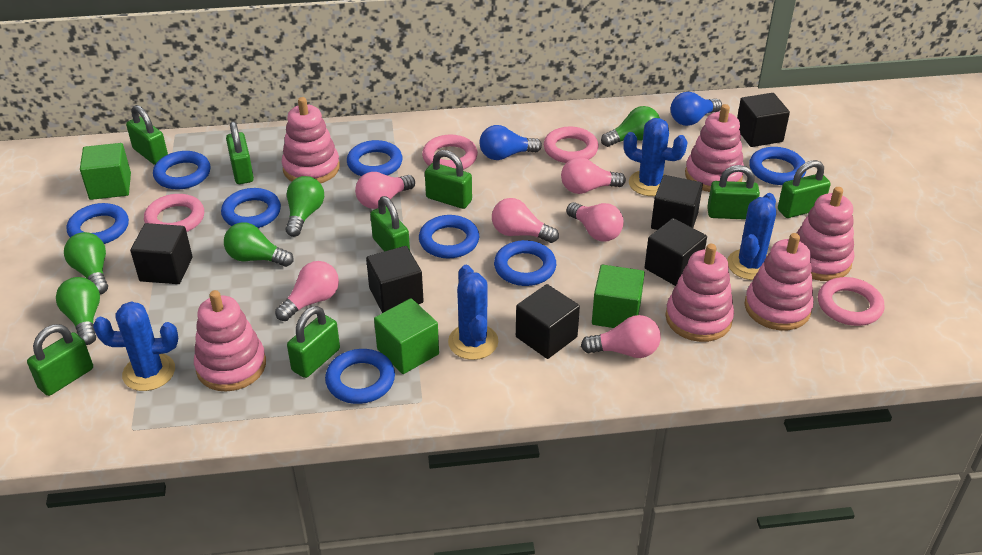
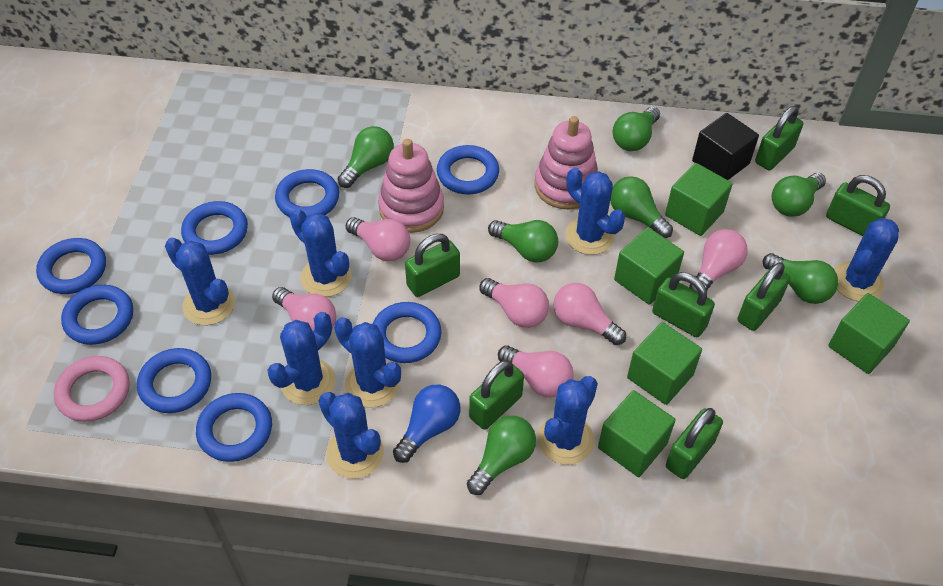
black cube: [130,223,193,284] [366,246,424,313] [516,284,580,359] [645,218,707,286] [651,175,703,230] [737,93,790,147] = 6 -> [692,113,759,180] = 1
blue cactus: [93,301,178,391] [448,265,499,360] [623,118,688,196] [727,193,776,280] = 4 -> [165,237,235,325] [267,312,336,405] [290,209,352,297] [319,392,384,479] [334,317,401,407] [538,376,598,465] [565,167,625,255] [834,218,899,302] = 8
blue light bulb: [479,125,542,160] [671,92,722,126] = 2 -> [393,385,461,463] = 1
green cube: [80,143,131,200] [374,298,439,374] [592,265,645,328] = 3 -> [598,390,676,477] [614,227,684,305] [627,322,702,405] [665,163,733,236] [828,293,910,374] = 5
green light bulb: [56,277,100,345] [64,232,108,294] [224,222,294,267] [286,176,324,237] [601,106,660,147] = 5 -> [337,126,394,188] [467,416,536,495] [488,220,558,262] [610,176,673,238] [613,107,660,151] [763,253,838,304] [772,173,826,217] = 7
green padlock: [27,324,93,396] [126,105,168,165] [226,121,254,184] [287,306,340,378] [370,196,410,252] [425,150,472,209] [707,165,760,220] [778,160,831,218] = 8 -> [405,234,460,297] [469,360,524,430] [652,272,715,337] [666,408,723,479] [737,262,790,331] [755,106,803,170] [826,175,890,236] = 7
pink ring: [144,194,204,232] [422,134,478,170] [544,127,598,163] [818,277,885,326] = 4 -> [54,356,130,422] = 1
pink stacking toy: [194,290,266,391] [282,97,340,183] [665,244,734,342] [685,104,744,192] [745,233,814,330] [797,187,854,281] = 6 -> [378,139,444,233] [535,116,598,210] = 2

